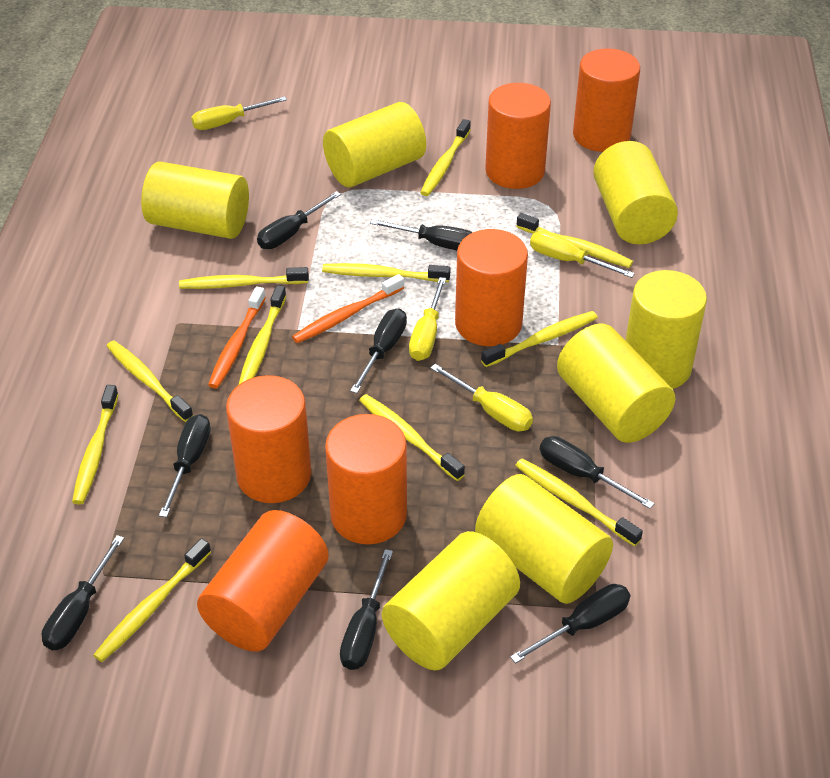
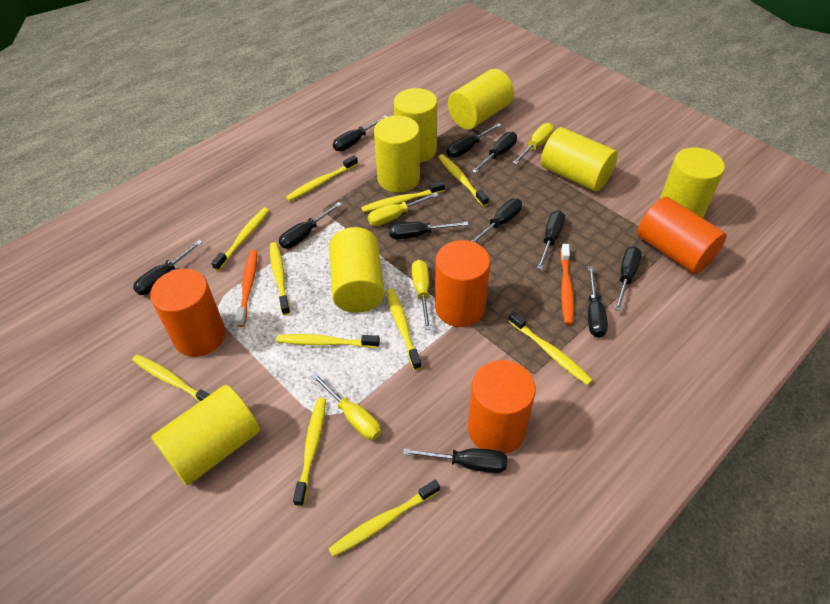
black screwdriver: [42,535,124,650] [159,414,211,517] [257,191,341,249] [340,549,393,670] [350,308,407,393] [370,219,473,250] [510,584,630,664] [540,436,655,509] = 8 -> [133,240,203,295] [279,202,342,249] [333,115,387,151] [389,221,468,239] [403,448,507,473] [447,123,502,158] [472,132,517,173] [472,198,522,243] [537,210,565,270] [588,266,608,338] [614,246,642,311] = 11
orange cylinder: [197,510,329,652] [226,375,311,503] [325,414,407,544] [455,229,528,346] [485,83,551,189] [573,48,640,152] = 6 -> [150,269,225,357] [435,240,490,327] [468,360,536,454] [637,197,727,274] = 4

